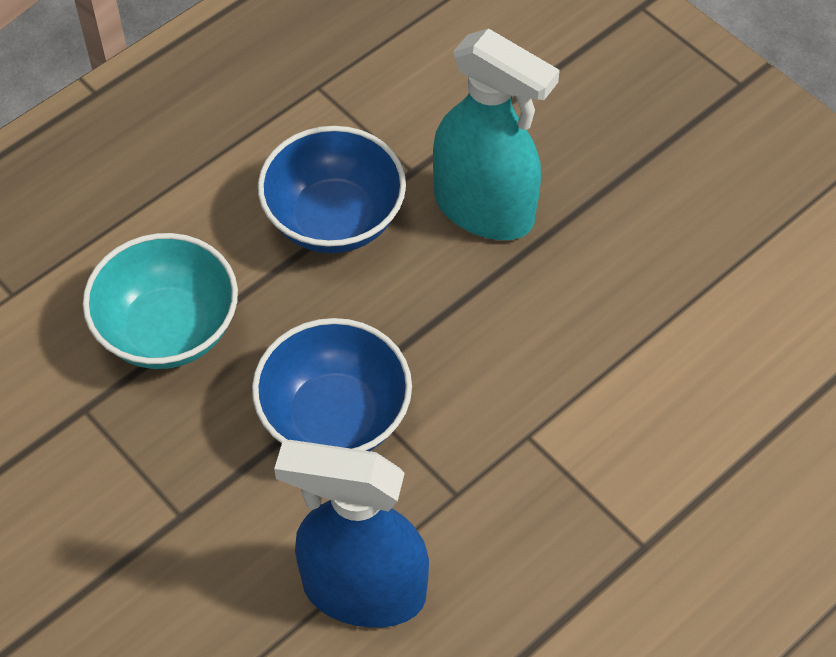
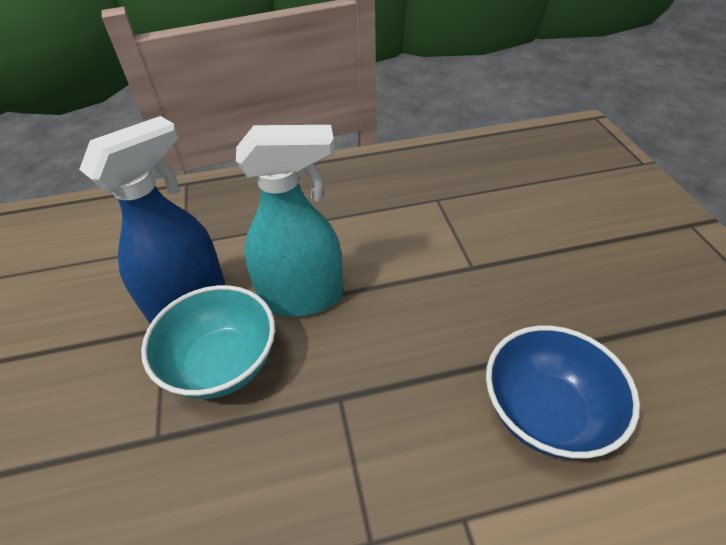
blue bowl: [252,318,412,451] [258,126,406,253] = 2 -> [486,326,640,459] = 1

